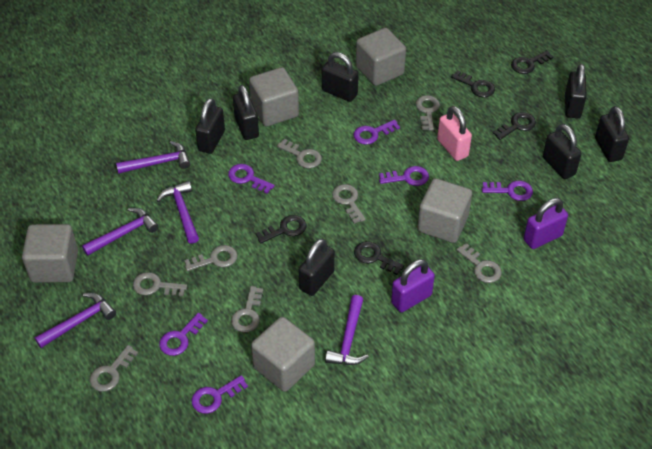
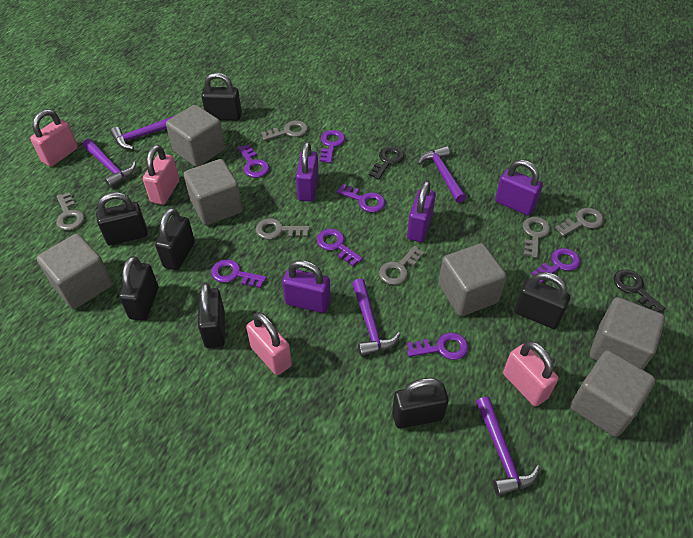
black key: [256,215,306,244] [354,241,404,275] [451,70,495,97] [493,112,536,140] [511,50,553,74] = 5 -> [369,147,404,180] [613,269,665,312] = 2
grey cube: [22,224,78,283] [249,67,299,127] [251,317,315,392] [356,28,406,86] [417,178,472,243] = 5 -> [37,234,112,309] [166,105,225,167] [184,159,243,225] [438,243,507,316] [570,350,656,437] [590,297,665,370] = 6
grey key: [90,345,138,392] [133,272,187,296] [184,245,238,271] [231,286,263,333] [277,139,322,168] [332,184,366,224] [416,95,440,131] [456,243,502,283] = 8 -> [56,192,84,230] [256,218,310,239] [261,120,308,141] [379,246,425,285] [523,217,550,258] [555,208,604,236] = 6
pink padlock: [437,106,472,161] = 1 -> [30,109,78,167] [143,145,179,205] [246,312,292,375] [503,341,558,407] = 4
purple key: [159,313,208,356] [192,375,248,414] [228,164,275,194] [354,120,400,145] [379,166,429,186] [482,181,533,201] = 6 -> [211,259,267,288] [238,144,269,178] [317,229,363,266] [320,130,345,163] [336,184,385,212] [407,332,468,360] [532,248,580,283] = 7
purple padlock: [391,259,435,312] [524,198,568,249] = 2 -> [282,260,331,313] [296,142,319,201] [407,181,436,242] [495,160,543,215] = 4

